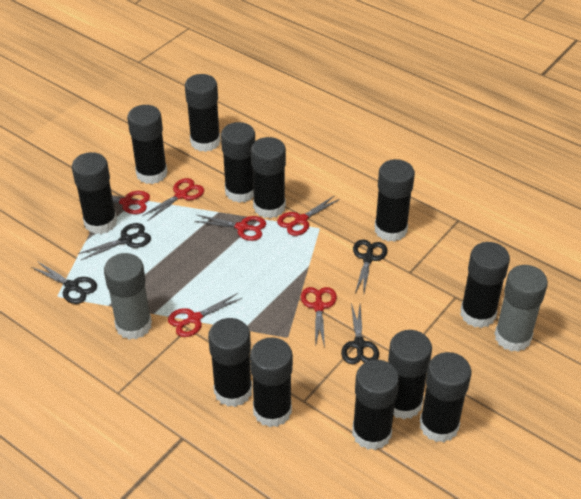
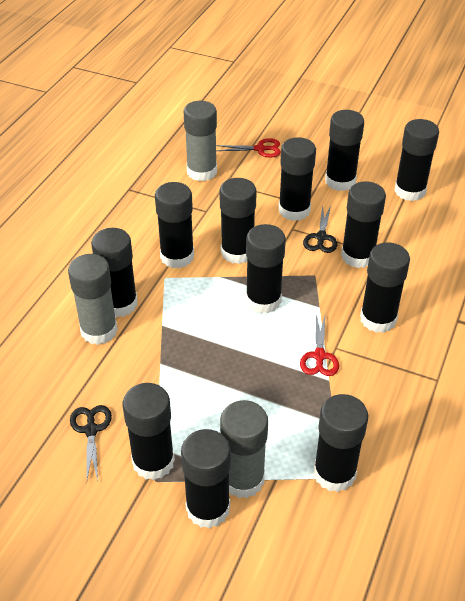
black scissors: [31,261,97,304] [78,223,151,260] [341,303,379,364] [353,239,387,293] = 4 -> [70,405,112,481] [303,205,337,253] = 2
grey glue stick: [104,253,152,340] [495,265,548,352] = 2 -> [68,254,118,345] [183,101,217,181] [220,400,268,498] = 3
red scissors: [79,191,150,214] [142,178,204,220] [168,293,242,337] [194,215,266,241] [277,195,340,236] [301,287,337,348] = 6 -> [216,138,281,158] [300,315,339,376] = 2

